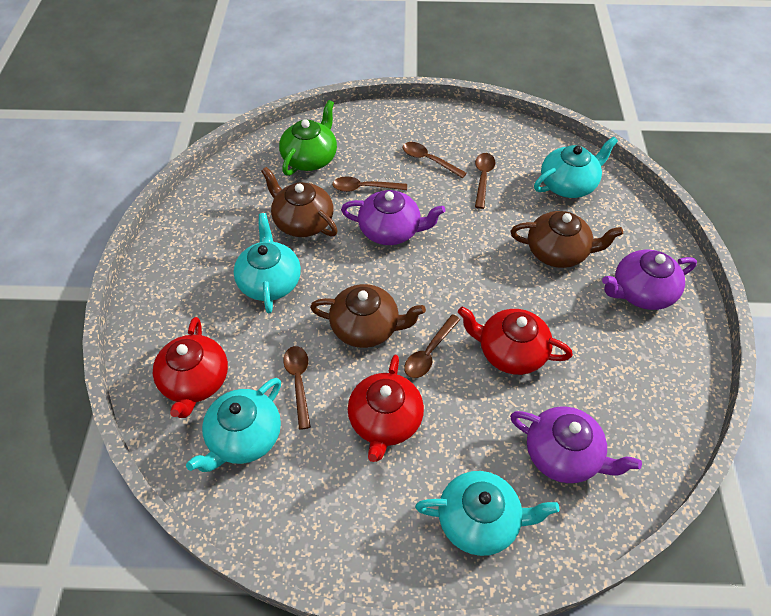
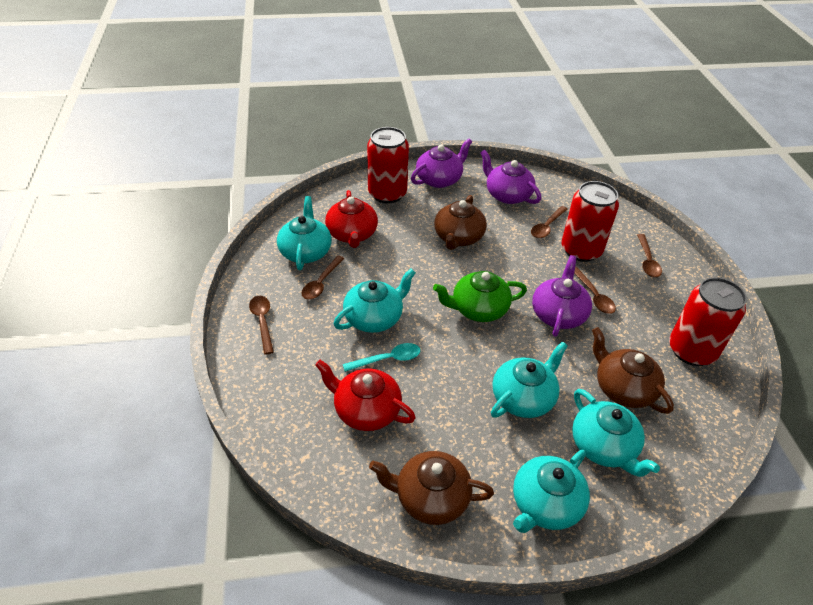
red can: none = 0 -> [367,127,409,203] [561,181,619,262] [669,277,747,366] = 3
red teapot: [153,317,228,418] [348,355,424,462] [458,307,573,375] = 3 -> [315,360,416,431] [325,190,378,248] = 2
turquoise spoon: none = 0 -> [343,343,420,372] = 1
turquoise teapot: [186,378,281,472] [234,213,301,313] [415,471,559,556] [534,136,618,198] = 4 -> [277,196,332,270] [334,269,416,333] [491,342,568,418] [513,450,590,533] [572,389,660,477] = 5

